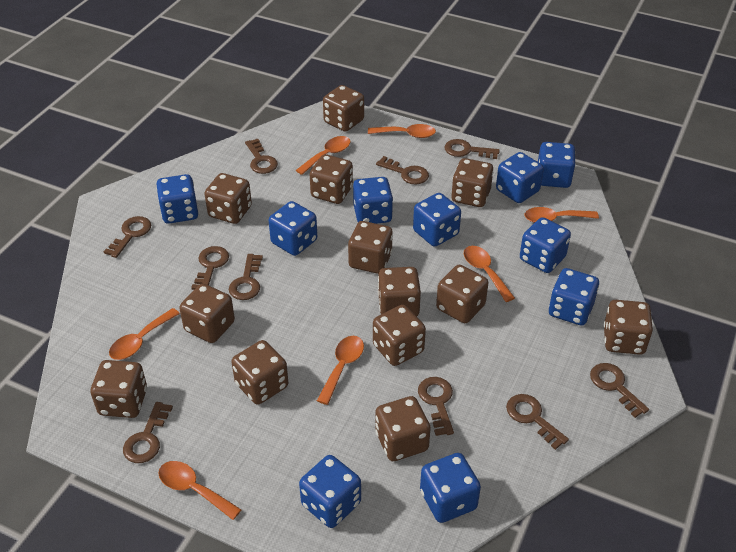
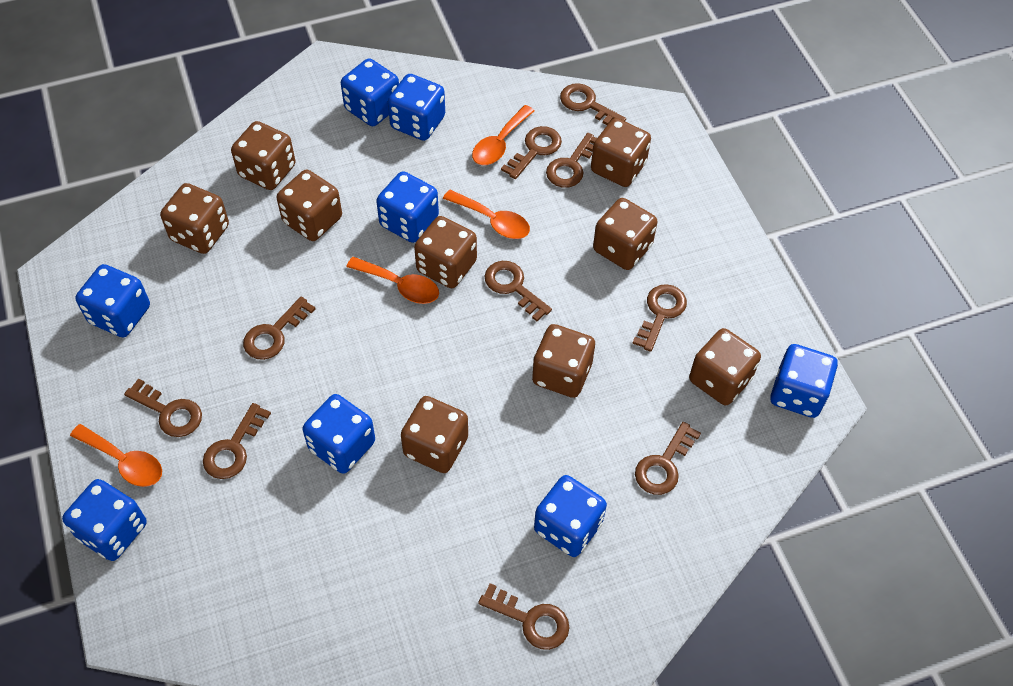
blue dice: [156,174,199,224] [269,201,317,256] [299,455,361,528] [353,177,393,224] [413,193,461,247] [420,453,481,523] [496,152,544,203] [520,217,571,273] [538,142,576,188] [549,268,599,326] = 10 -> [62,479,147,561] [75,264,150,337] [302,394,375,474] [341,58,399,126] [376,171,439,243] [388,74,445,141] [534,475,607,557] [770,344,838,418] = 8
brown dice: [91,360,147,418] [179,284,235,343] [205,173,252,224] [232,340,288,405] [310,154,353,204] [323,85,364,132] [348,221,393,274] [373,305,426,366] [375,396,431,461] [378,267,421,316] [436,265,488,323] [451,158,493,207] [604,300,653,355] = 13 -> [160,183,229,254] [231,121,295,190] [277,170,342,241] [401,396,468,473] [414,216,477,288] [532,324,595,398] [591,118,651,187] [593,198,657,270] [689,328,761,405] = 9
orange spoon: [109,308,180,360] [159,461,241,520] [296,136,351,175] [317,336,364,405] [368,124,436,138] [464,246,515,302] [525,207,599,223] = 7 -> [70,424,162,487] [346,257,439,304] [443,190,530,239] [472,105,535,165] = 4

